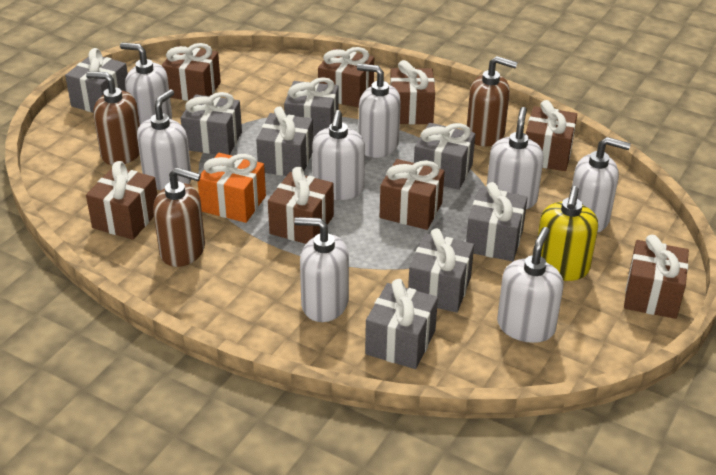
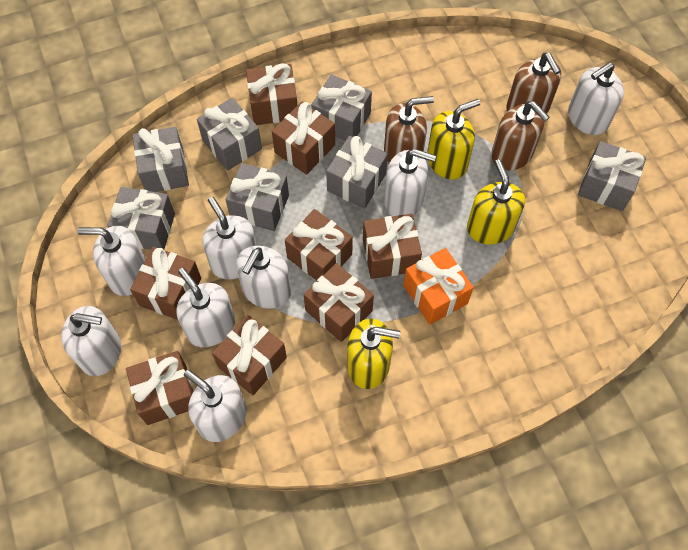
grey gift: [65,48,128,112] [181,92,242,155] [256,106,313,176] [284,77,339,138] [365,279,438,369] [408,228,474,313] [414,123,475,190] [466,182,527,261] = 8 -> [107,187,175,250] [133,127,189,192] [197,98,262,171] [225,163,289,231] [311,74,372,141] [326,136,388,209] [578,141,646,211] = 7
yellow soap dispenser: [538,186,598,281] = 1 -> [347,319,401,389] [427,99,481,180] [467,159,525,245] = 3

